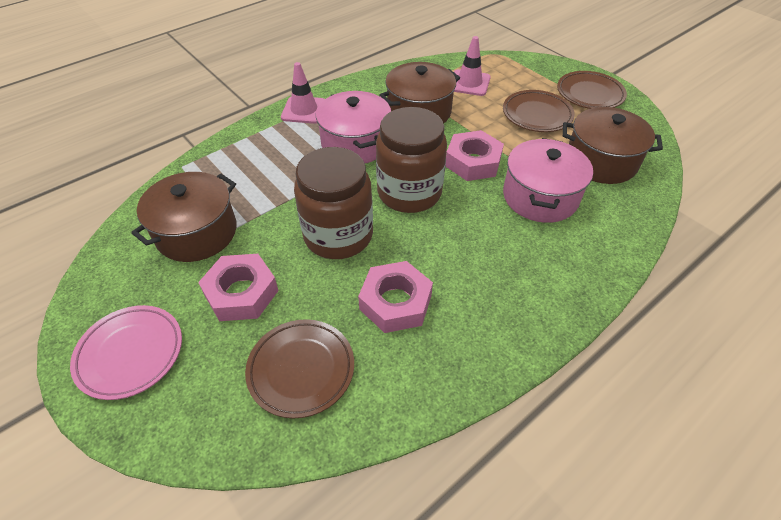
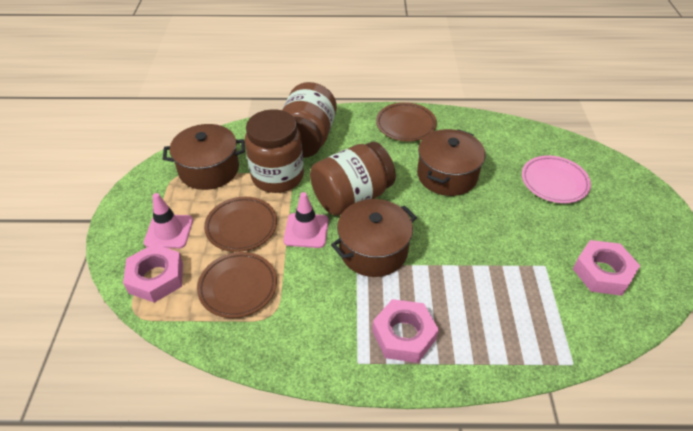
brown jar: [294,147,373,259] [376,107,447,213] = 2 -> [245,109,304,193] [282,82,337,158] [310,142,396,216] = 3
pink pot: [316,91,391,163] [503,138,593,223] = 2 -> none = 0

